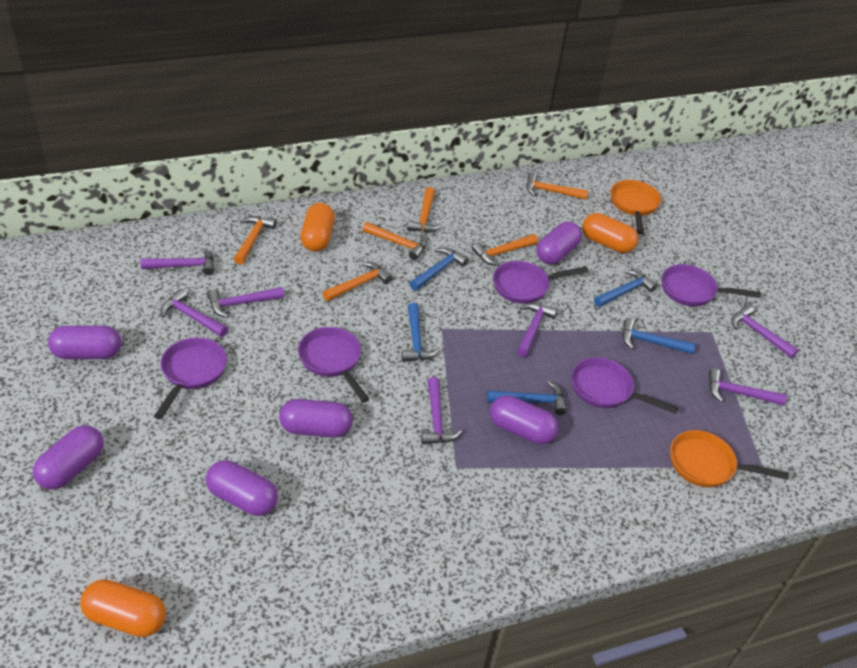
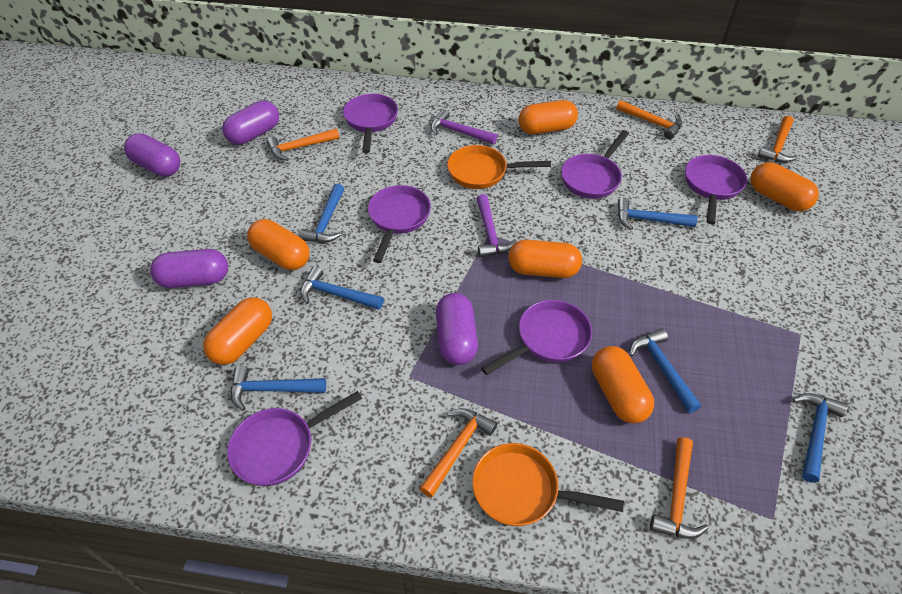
blue hammer: [402,303,439,362] [409,248,469,291] [487,381,567,415] [594,270,657,307] [622,318,696,354] = 5 -> [231,366,326,411] [299,184,344,243] [300,266,384,310] [618,197,698,230] [629,328,701,413] [793,393,848,483] = 6
orange capsule: [80,579,166,637] [301,203,335,251] [582,213,638,253] = 3 -> [203,297,272,365] [247,219,309,270] [508,240,582,278] [518,100,578,134] [592,346,654,423] [750,162,819,211] = 6
orange hammer: [234,216,277,265] [323,262,392,301] [362,222,427,260] [407,187,442,232] [472,234,538,266] [526,173,588,200] = 6 -> [267,128,340,161] [419,408,497,498] [616,100,682,139] [650,437,708,539] [758,116,798,163] = 5
purple capsule: [33,425,104,490] [48,326,121,359] [206,460,278,516] [279,399,353,438] [490,395,559,444] [536,222,582,264] = 6 -> [124,133,180,177] [150,249,228,288] [222,101,279,145] [436,293,478,365] = 4
purple hammer: [141,247,214,275] [160,289,228,337] [207,287,284,318] [421,377,462,444] [517,303,558,357] [709,369,787,406] [731,305,798,358] = 7 -> [431,109,497,144] [477,194,517,257] = 2
purple pan: [154,337,227,419] [298,327,369,402] [493,261,589,304] [571,357,678,414] [662,264,761,306] = 5 -> [227,391,362,486] [343,94,398,153] [368,185,431,263] [481,300,592,375] [561,130,629,199] [685,155,747,225] = 6

